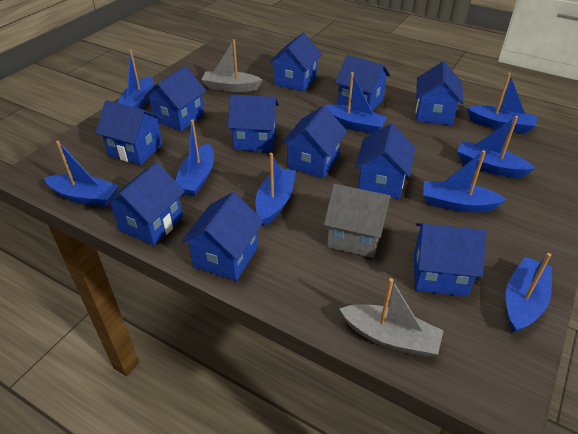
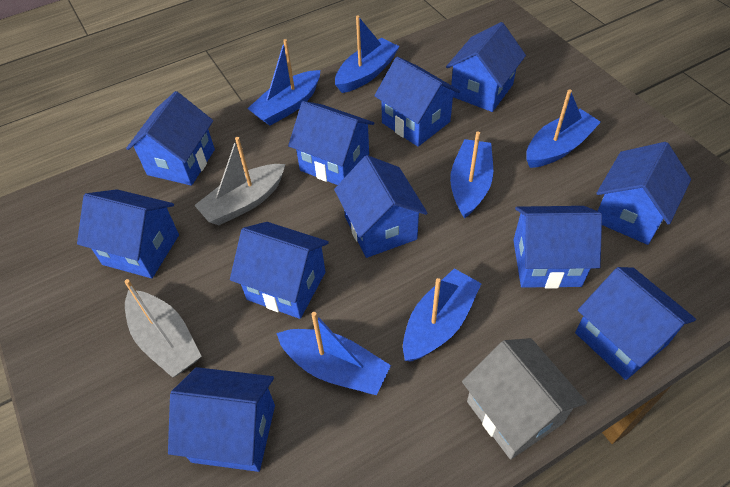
blue boat: [44,141,119,207] [117,50,153,109] [176,119,214,196] [256,153,296,226] [323,72,388,134] [423,151,507,212] [457,116,535,178] [467,73,537,134] [506,253,552,333] = 9 -> [247,39,320,126] [276,312,391,395] [335,16,400,93] [403,269,482,362] [450,131,493,219] [526,89,601,168] = 6

